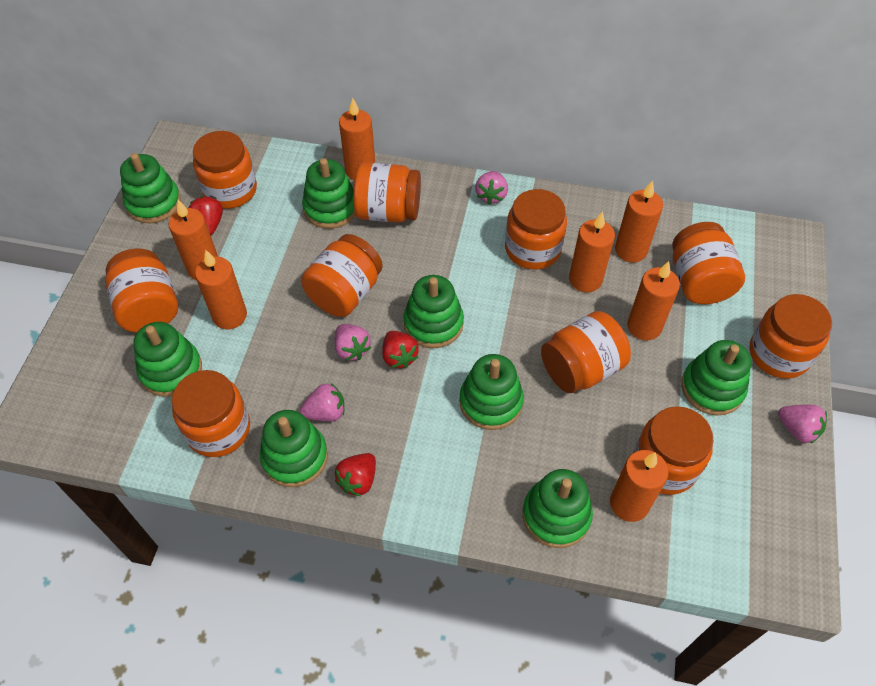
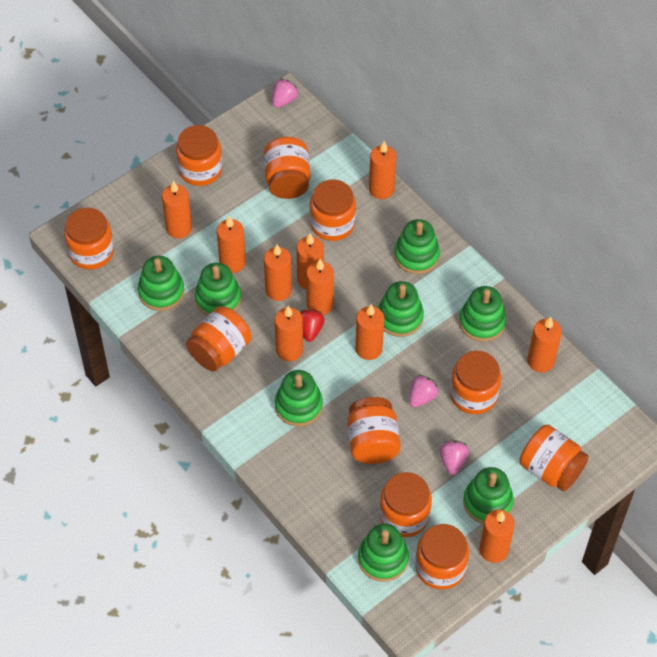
orange candle: [168,200,218,280] [195,250,247,329] [339,98,375,180] [569,211,615,292] [610,450,669,522] [615,180,663,262] [627,261,680,340] = 7 -> [162,181,192,239] [217,216,246,273] [264,244,292,301] [275,306,303,362] [297,233,324,289] [306,259,334,315] [355,304,384,360] [369,141,397,199] [479,510,515,563] [527,317,562,372] = 10
pink strawberry: [300,383,344,421] [334,324,371,361] [475,171,508,205] [778,405,827,444] = 4 -> [272,79,298,108] [409,375,438,407] [440,440,469,475] = 3
red strawberry: [189,196,223,235] [335,453,376,496] [382,331,419,369] = 3 -> [299,309,325,342] = 1

